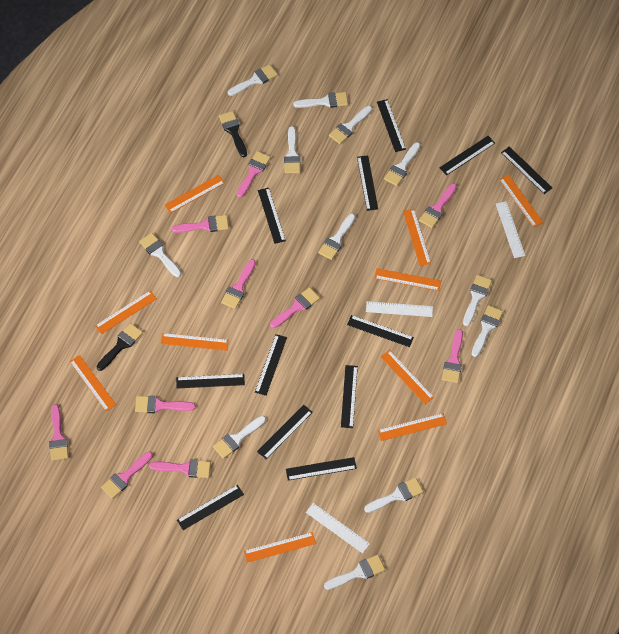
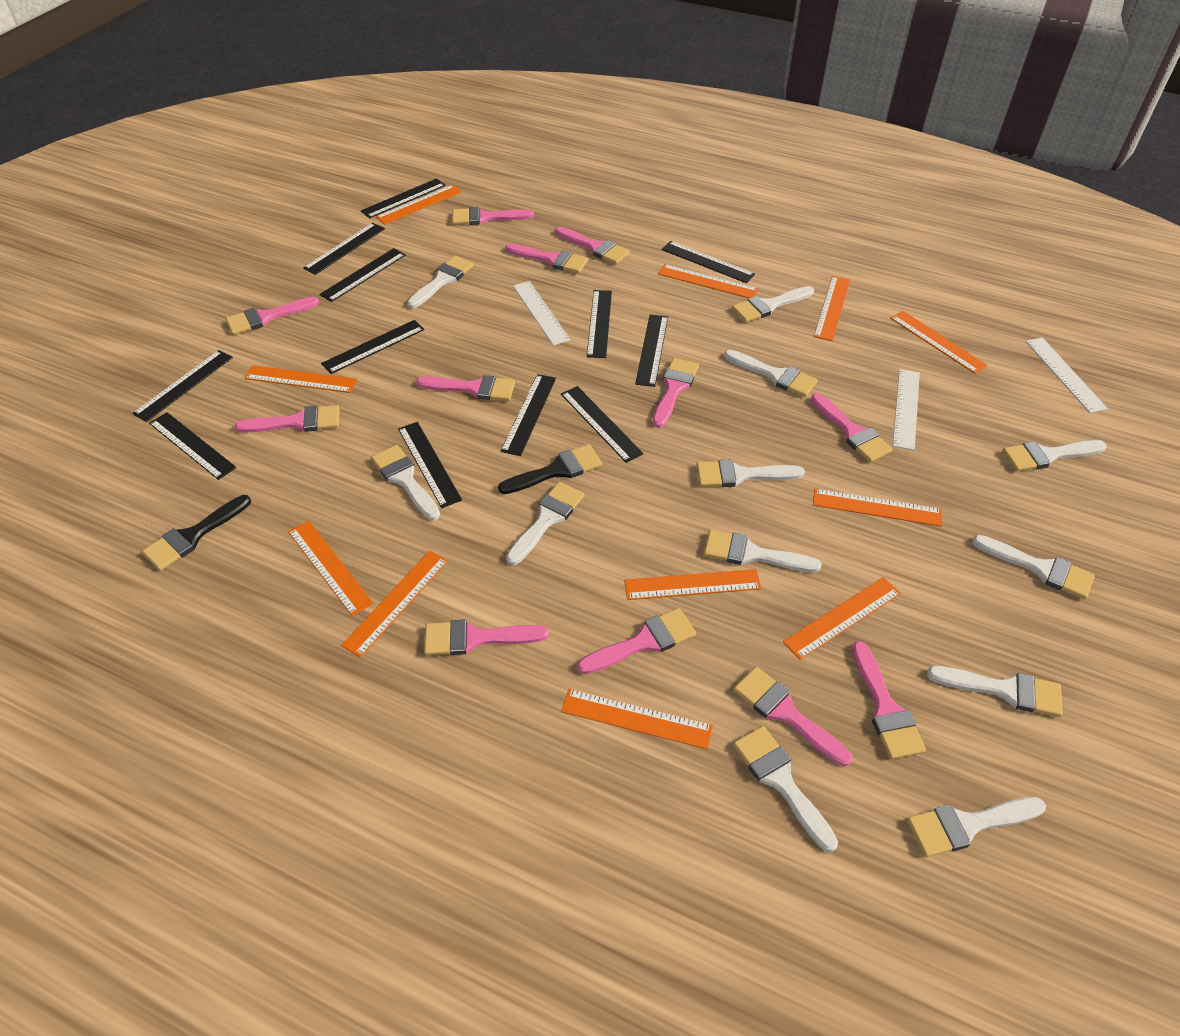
orange ruler: [70,355,116,411] [95,291,157,334] [160,333,229,351] [165,175,225,213] [244,532,316,563] [374,268,441,291] [378,413,447,441] [381,350,434,404] [403,209,431,266] [499,175,543,227] = 10 -> [244,365,357,393] [288,521,373,616] [341,550,448,658] [376,185,462,225] [561,689,713,749] [624,569,761,600] [658,264,759,298] [783,577,901,660] [813,488,942,527] [814,276,850,341] [890,311,988,374] = 11
pink brush: [49,404,69,461] [101,451,153,499] [135,396,196,413] [149,459,211,478] [172,215,229,233] [221,259,256,309] [237,151,271,198] [270,287,320,328] [419,183,457,228] [442,329,463,383] = 10 -> [226,297,319,335] [235,405,339,433] [416,375,515,401] [424,620,549,655] [452,207,534,225] [506,243,588,273] [555,226,630,264] [577,608,696,674] [653,358,699,428] [734,666,852,767] [811,393,893,462] [852,641,926,759] = 12

